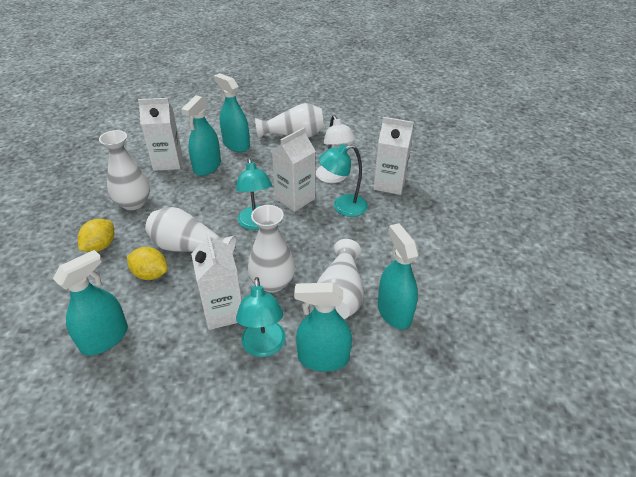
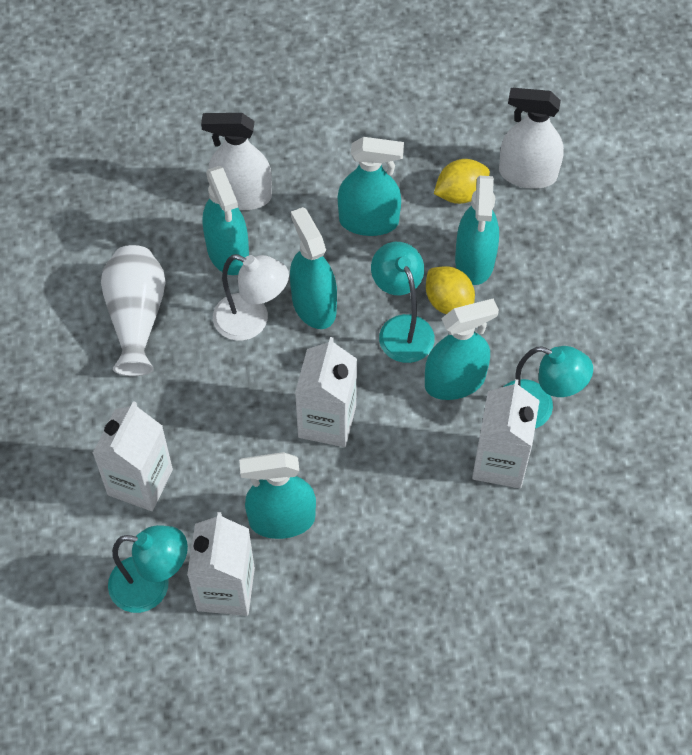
turquoise spray bottle: [53,250,128,355] [181,95,221,176] [214,73,250,152] [294,283,352,372] [378,223,419,329] = 5 -> [203,166,249,275] [239,452,316,539] [290,207,337,329] [338,137,404,236] [425,299,499,400] [455,176,499,285] = 6
white spray bottle: none = 0 -> [201,113,272,210] [499,88,564,189] = 2
white vase: [99,130,150,210] [145,207,237,254] [248,205,295,293] [255,103,324,139] [317,239,364,319] = 5 -> [101,245,166,376] = 1

